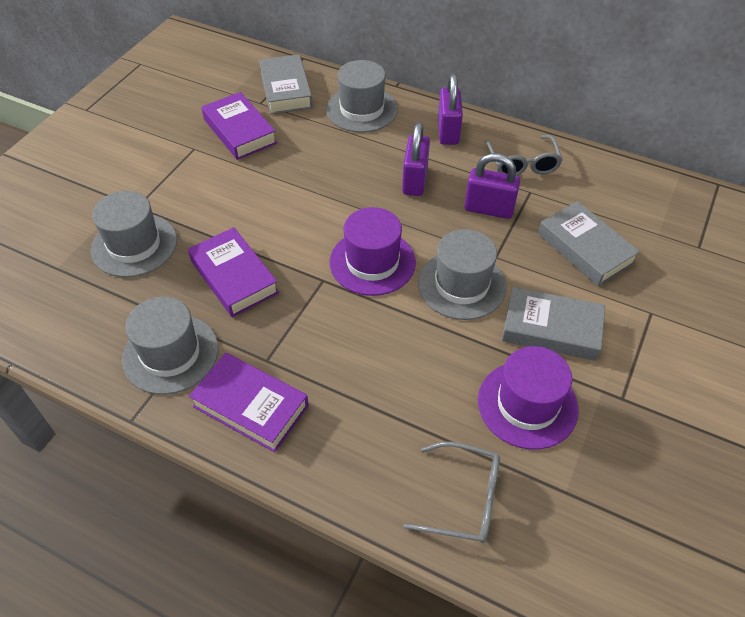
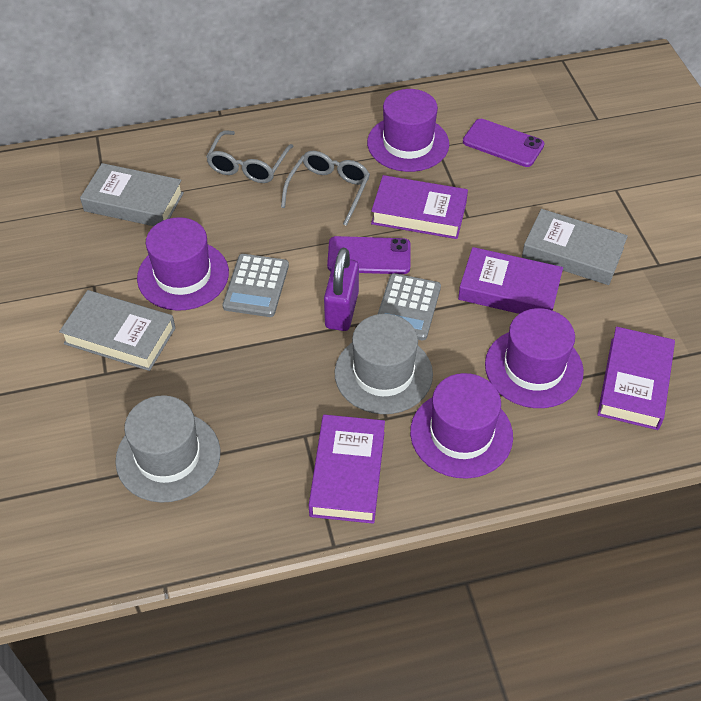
grey calculator: none = 0 -> [223,254,289,317] [378,273,441,340] = 2
grey hat: [91,191,177,277] [122,297,219,395] [326,60,398,133] [418,229,507,320] = 4 -> [115,395,220,503] [335,314,433,414] = 2
purple book: [188,227,279,317] [189,353,309,453] [201,92,277,160] = 3 -> [309,415,385,524] [371,175,468,239] [458,247,563,314] [597,327,675,430] = 4
purple hat: [330,207,416,296] [478,346,579,450] = 2 -> [137,217,229,311] [367,89,449,172] [410,373,513,479] [485,308,584,408] = 4
purple padlock: [402,122,430,196] [438,73,463,145] [465,153,520,219] = 3 -> [324,248,359,331] = 1
purple phone: none = 0 -> [327,236,411,274] [463,119,545,167] = 2

